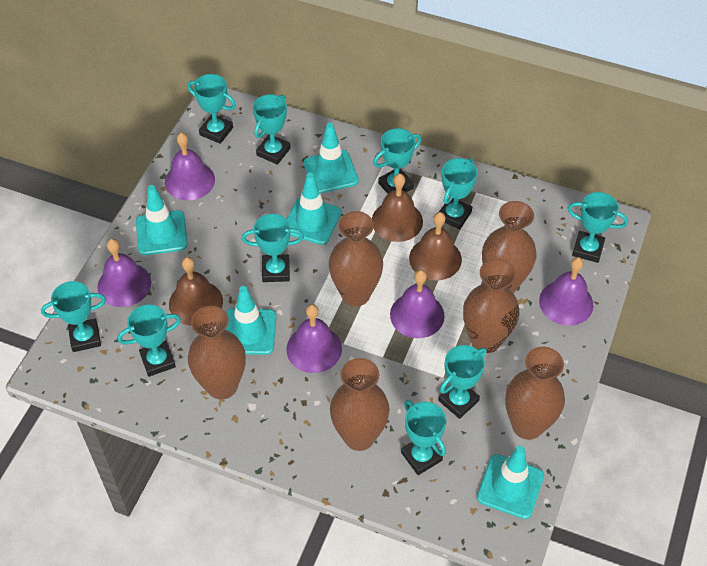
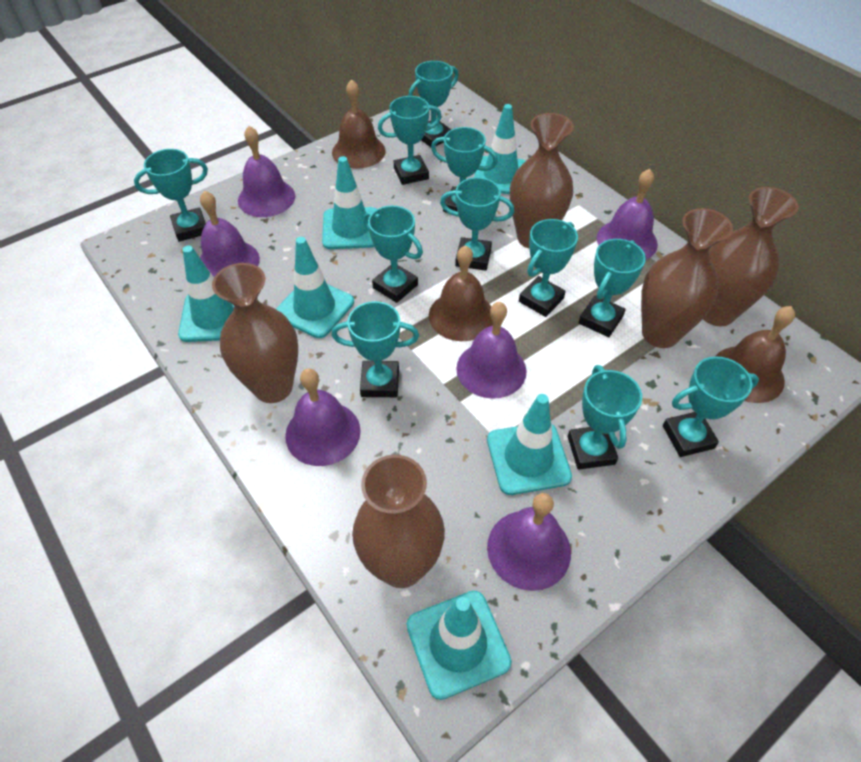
brown vase: [188,306,246,400] [329,211,383,306] [330,358,390,451] [463,259,519,353] [482,201,537,293] [505,347,565,440] = 6 -> [212,263,298,403] [352,455,445,588] [510,113,574,248] [641,208,733,348] [703,187,799,326] = 5
purple bell: [97,239,151,307] [165,132,215,200] [286,304,342,373] [390,270,444,338] [539,257,593,326] = 5 -> [200,190,260,277] [238,126,295,217] [285,368,361,466] [456,302,527,399] [487,493,571,591] [597,169,658,259] = 6
turquoise traffic cone: [136,185,188,255] [225,286,276,355] [287,173,341,245] [304,123,359,194] [477,446,544,519] = 5 -> [178,245,234,342] [276,237,354,338] [322,156,377,249] [407,591,511,700] [474,104,525,194] [487,394,572,495] = 6
turquoise trophy: [41,281,106,352] [118,304,181,377] [187,74,236,144] [242,214,304,282] [253,94,291,165] [373,128,422,194] [401,400,446,475] [438,345,487,419] [439,158,477,229] [567,192,628,263] = 10 -> [134,149,208,242] [332,301,419,397] [363,205,423,303] [378,96,442,185] [409,61,459,147] [431,127,498,213] [440,177,514,271] [519,219,578,317] [568,365,642,469] [578,239,646,337] [663,356,759,457] = 11

